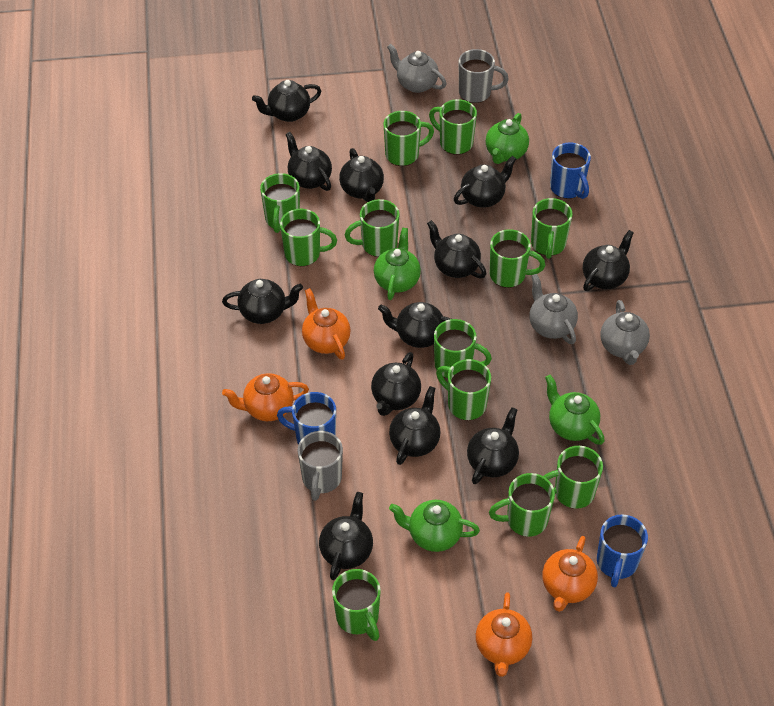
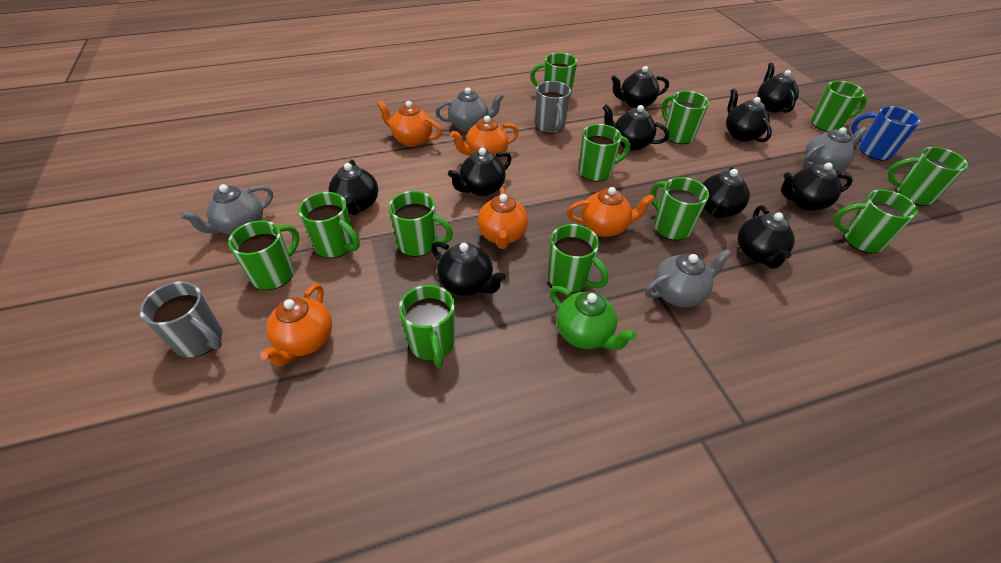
black teapot: [222,279,303,324] [252,80,321,122] [286,132,332,191] [319,492,373,580] [339,148,384,202] [371,352,421,416] [378,302,451,348] [389,386,441,465] [427,220,486,278] [454,156,516,208] [467,407,519,484] [583,230,634,291] = 12 -> [329,160,378,215] [431,241,505,296] [448,148,512,196] [603,104,669,151] [611,66,669,108] [702,167,750,219] [726,88,772,142] [737,205,795,269] [757,63,799,113] [781,163,853,211] = 10
blue mug: [277,392,336,445] [550,142,591,199] [597,514,648,588] = 3 -> [851,106,920,161] = 1
green teapot: [374,228,421,300] [389,500,480,552] [486,113,529,164] [545,375,605,445] = 4 -> [550,286,637,350] = 1
grey teapot: [387,44,446,93] [529,274,578,344] [600,300,650,365] = 3 -> [180,184,273,235] [436,87,504,132] [645,249,732,307] [803,127,867,172] = 4
orange teapot: [222,373,309,421] [302,288,351,360] [476,592,532,677] [542,536,598,612] = 4 -> [260,284,332,366] [377,100,442,147] [450,116,519,158] [477,188,528,249] [567,187,655,237] = 5

